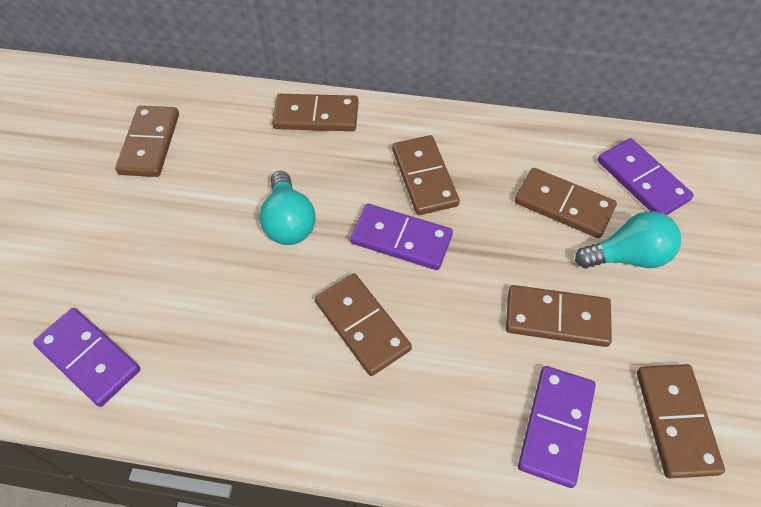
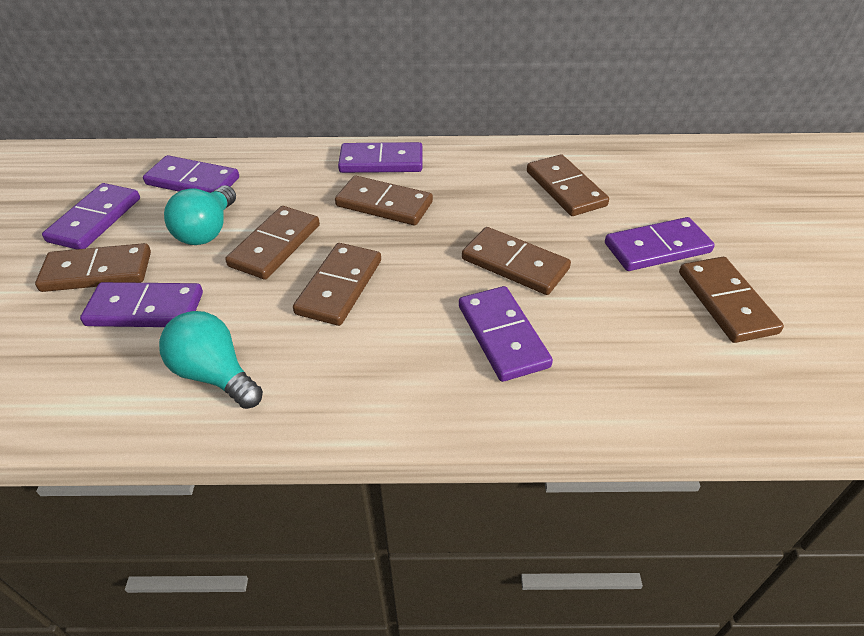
purple domino: [33,308,140,407] [350,204,453,270] [518,366,596,488] [598,138,694,215] = 4 -> [42,183,140,249] [80,282,203,327] [143,155,239,193] [338,142,422,173] [459,286,553,382] [605,217,715,271] = 6

